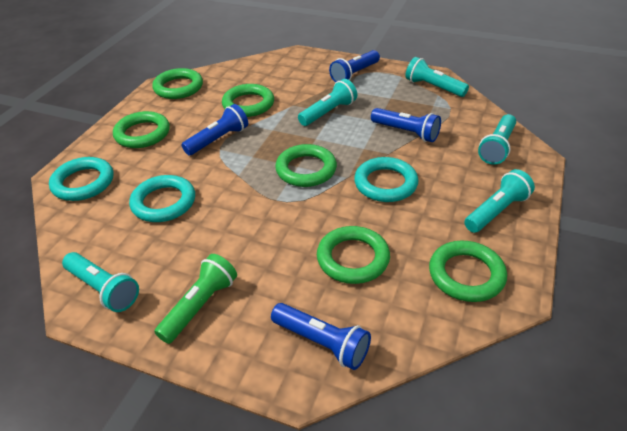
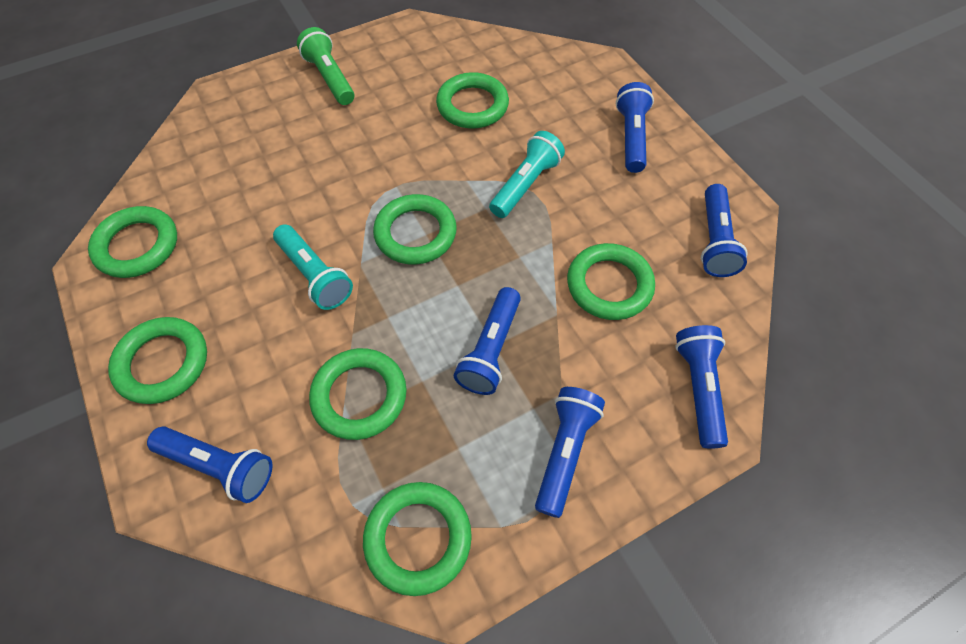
blue flashlight: [182,104,248,155] [271,303,371,370] [329,50,380,83] [371,108,441,142] = 4 -> [147,426,273,503] [454,287,521,395] [535,387,605,518] [616,82,654,173] [675,325,728,449] [701,184,748,277] = 6
green ring: [113,111,170,148] [152,68,203,99] [222,84,274,117] [275,144,337,187] [317,226,390,284] [429,241,507,302] = 6 -> [88,206,177,278] [108,317,207,404] [309,348,407,440] [363,482,472,596] [373,194,457,265] [436,72,509,129] [567,243,655,320] = 7
turquoise flashlight: [62,252,139,312] [298,79,357,126] [405,57,469,97] [464,169,535,233] [478,114,516,165] = 5 -> [273,224,353,310] [489,131,565,218] = 2
turquoise ring: [49,157,113,201] [129,175,195,222] [354,157,418,202] = 3 -> none = 0

